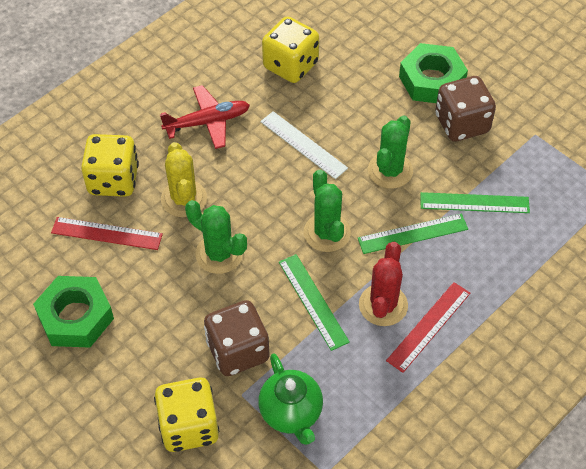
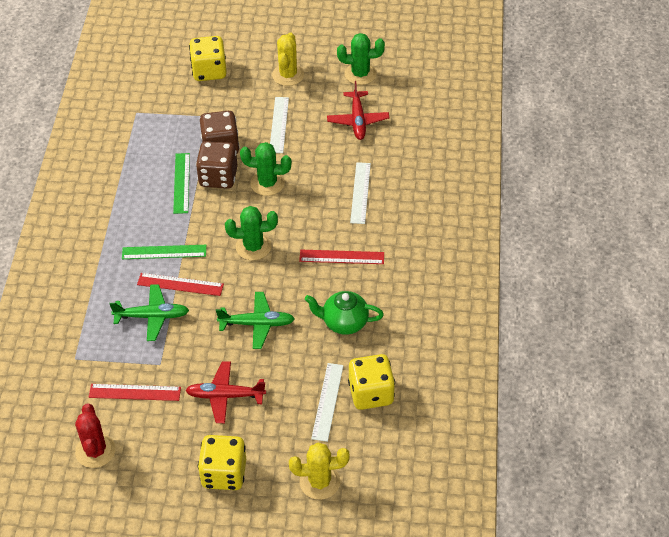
green nut: [33,276,114,348] [399,43,468,103] = 2 -> none = 0
green plane: none = 0 -> [110,284,189,341] [216,292,295,349] = 2
green ruler: [279,254,350,351] [358,214,468,254] [420,192,530,213] = 3 -> [122,245,206,259] [173,153,190,214] = 2
red plane: [160,85,250,149] = 1 -> [185,361,266,423] [327,81,389,140] = 2
red ruler: [51,217,163,250] [386,282,470,373] = 2 -> [89,384,181,401] [137,273,224,296] [299,250,384,264] = 3
white ruler: [260,111,348,179] = 1 -> [270,97,289,153] [311,363,344,442] [350,162,371,224] = 3
yellow cactus: [161,142,207,217] = 1 -> [272,32,304,86] [289,443,350,500] = 2

